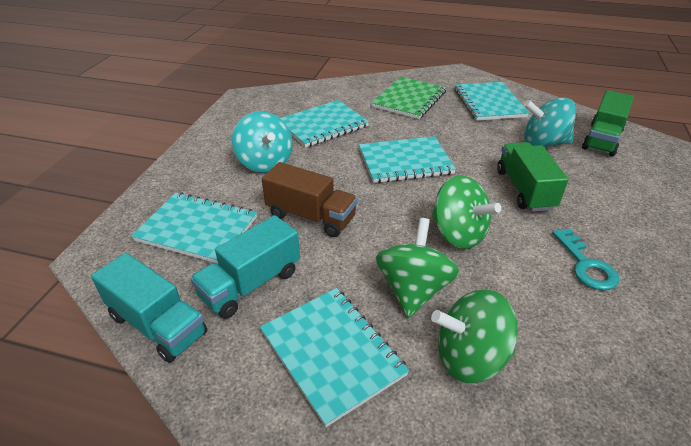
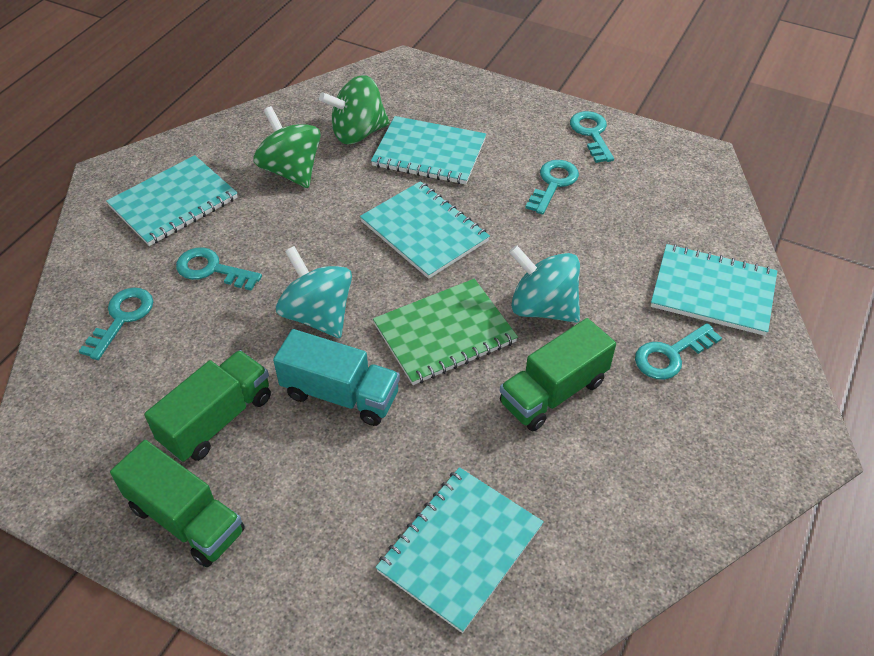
brown truck: [262,162,357,237] = 1 -> none = 0
green spinning top: [376,218,459,318] [431,175,501,249] [431,289,518,383] = 3 -> [253,106,321,188] [319,75,390,144] = 2
green truck: [497,142,568,212] [582,90,634,157] = 2 -> [110,440,245,567] [144,350,271,462] [500,318,616,431] = 3
turquoise key: [552,229,619,290] = 1 -> [79,287,153,360] [176,247,262,291] [525,160,579,215] [570,111,614,163] [635,323,722,380] = 5
turquoise truck: [91,253,207,363] [190,215,300,319] = 2 -> [273,329,400,426] = 1

